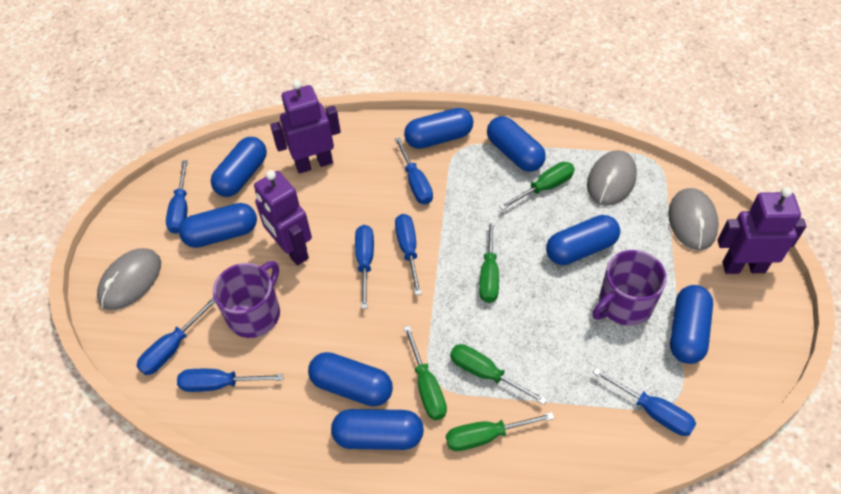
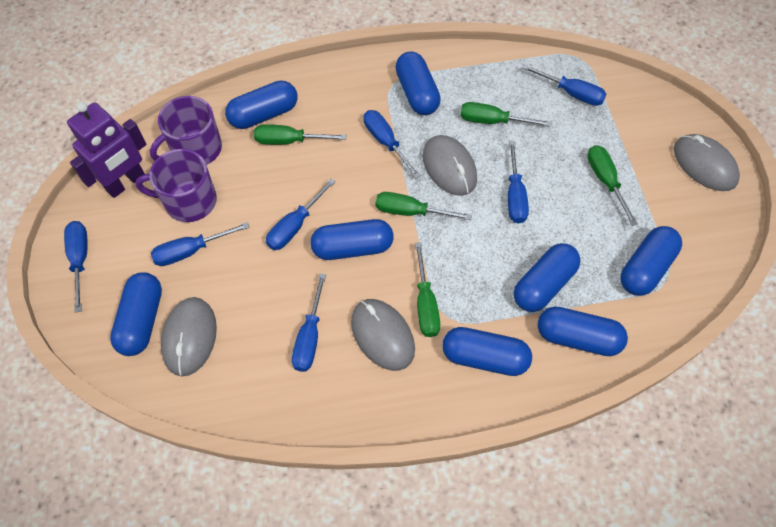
grey mouse: [97,248,161,310] [587,150,637,206] [668,188,719,251] = 3 -> [161,297,217,377] [351,299,415,371] [423,135,477,196] [674,134,740,191] = 4
purple robot: [254,170,312,265] [270,80,341,174] [717,187,806,274] = 3 -> [67,102,146,198] = 1

